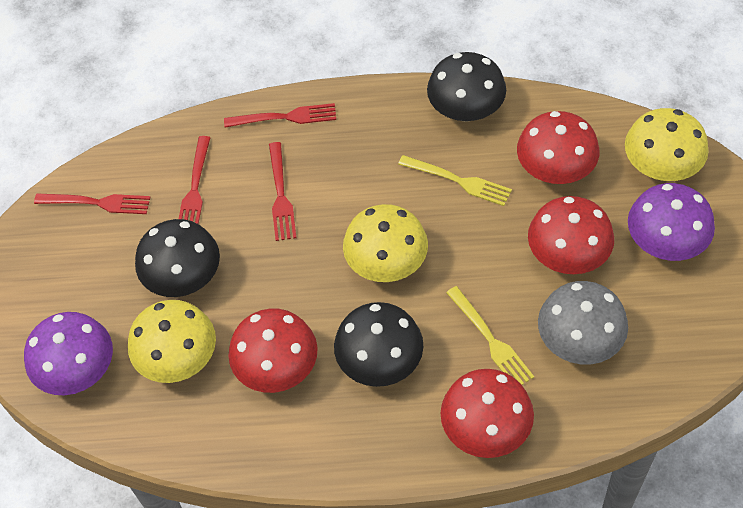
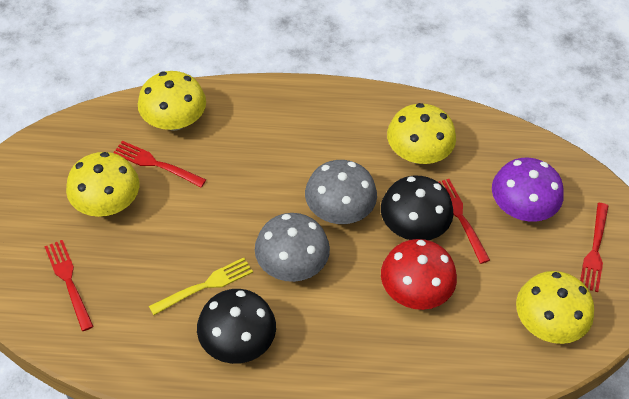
black mushroom: [135,219,220,297] [334,302,423,387] [427,52,506,121] = 3 -> [197,289,276,364] [381,176,454,240] = 2
grey mushroom: [538,281,628,364] = 1 -> [255,213,330,282] [305,160,377,224] = 2
purple mushroom: [24,312,113,395] [628,183,715,261] = 2 -> [492,158,564,222] = 1
red mushroom: [228,309,318,393] [441,369,534,458] [517,111,599,184] [528,196,614,274] = 4 -> [381,239,457,310] = 1
yellow fork: [398,155,512,206] [446,286,534,385] = 2 -> [149,258,253,315] = 1
yellow mushroom: [128,300,216,383] [343,204,428,282] [625,108,709,181] = 3 -> [66,152,139,217] [138,71,206,131] [387,103,456,164] [516,271,594,344] = 4

